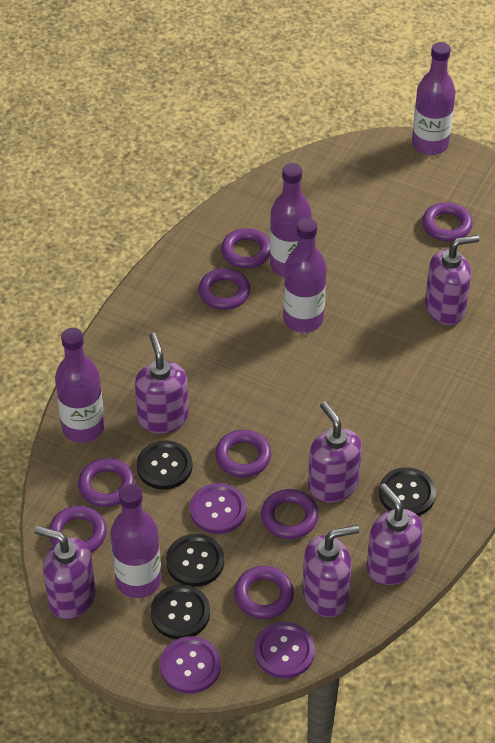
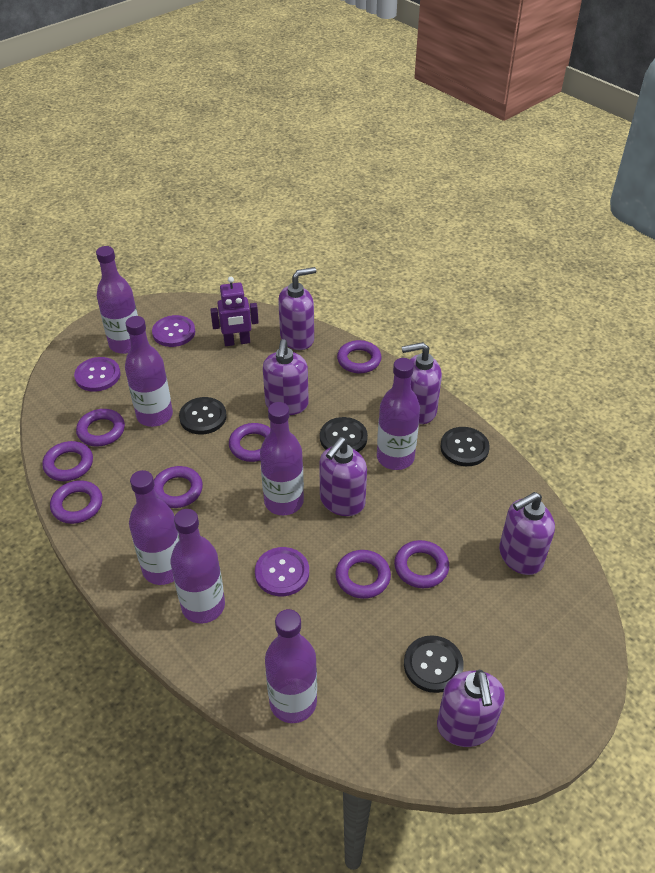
purple bottle: [55,328,105,443] [110,484,161,598] [270,163,312,277] [283,218,326,333] [412,42,456,155] = 5 -> [96,246,138,354] [125,316,173,427] [129,470,179,585] [170,509,225,624] [260,402,304,515] [265,609,317,723] [377,358,420,470] = 7
purple robot: none = 0 -> [210,277,259,346] = 1

